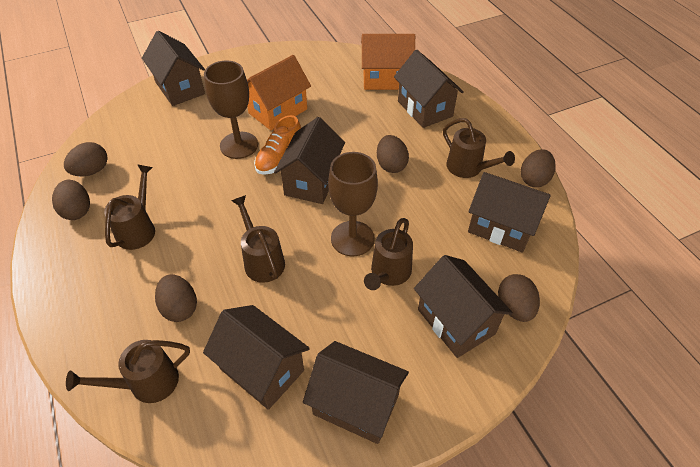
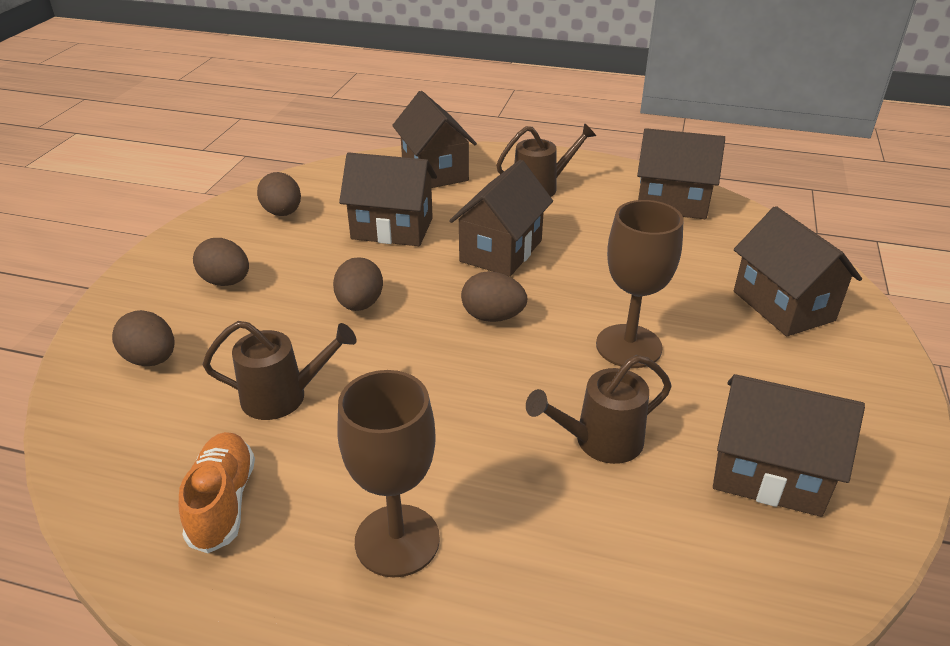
brown egg: [52,180,90,220] [64,142,108,177] [155,274,197,322] [377,135,409,173] [498,274,540,322] [521,149,556,187] = 6 -> [112,310,174,366] [193,238,249,286] [257,172,301,216] [333,257,383,311] [461,271,527,322] = 5
brown house: [142,31,205,106] [203,305,310,410] [274,117,345,204] [303,341,409,444] [394,50,464,128] [414,255,513,358] [468,172,551,253] = 7 -> [339,152,437,246] [392,91,477,188] [449,160,553,277] [637,128,725,219] [713,374,865,517] [734,206,862,337] = 6
brown watering can: [66,340,190,403] [104,164,155,250] [232,195,285,283] [364,218,413,290] [443,118,515,178] = 5 -> [203,321,357,420] [496,123,596,197] [526,355,672,464] = 3
orange house: [247,55,311,130] [361,34,415,90] = 2 -> none = 0

